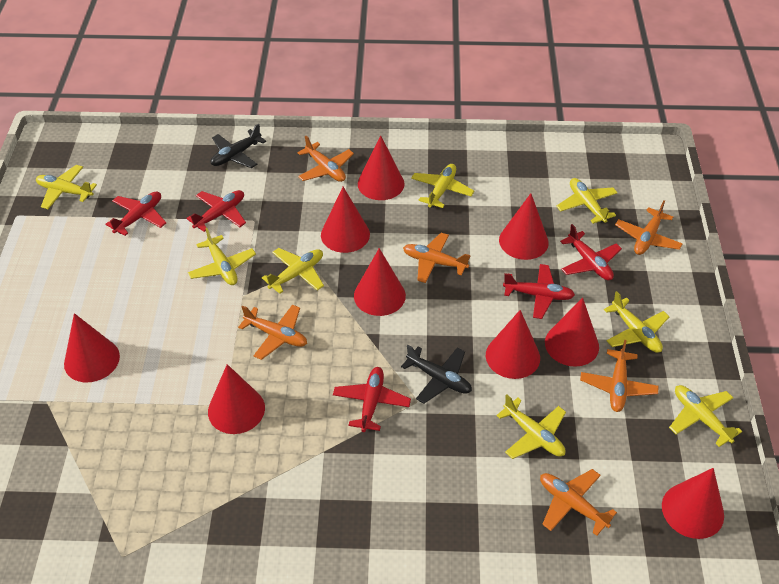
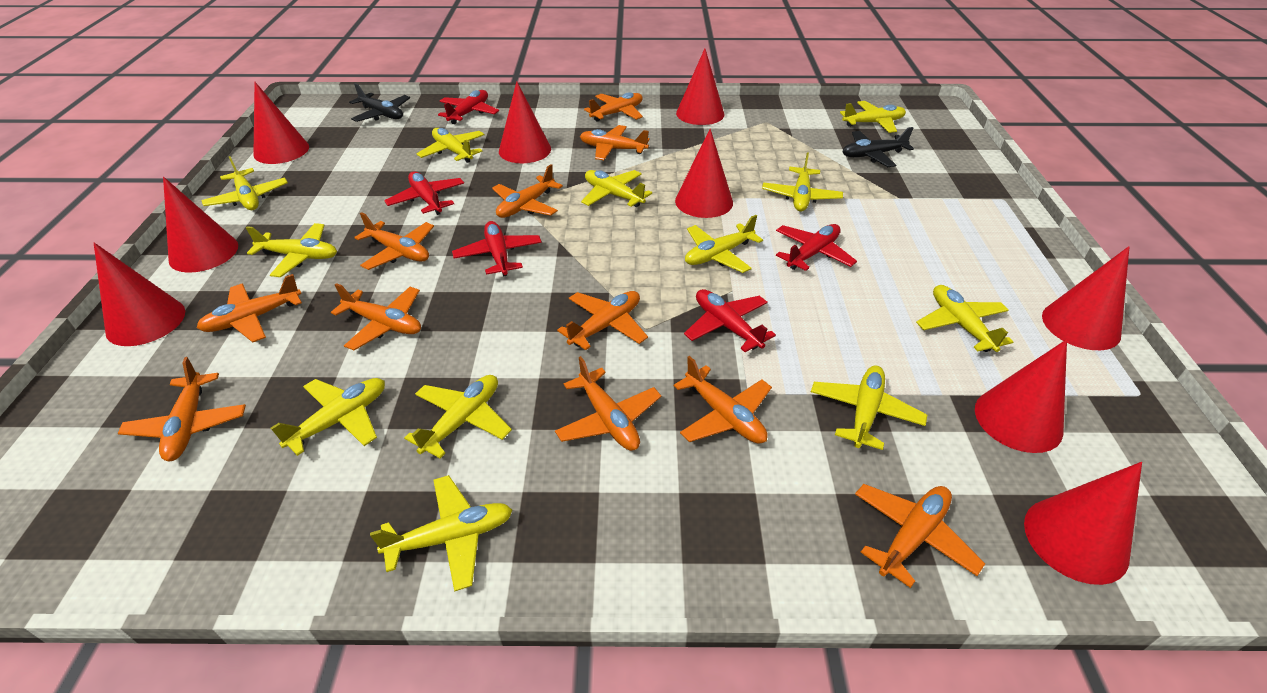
orange plane: [238,304,307,360] [297,136,354,182] [403,233,471,283] [540,469,617,536] [580,340,659,412] [615,200,682,255] = 6 -> [118,357,246,461] [197,274,302,342] [331,283,421,350] [354,212,434,270] [492,164,563,218] [555,356,661,451] [557,291,648,350] [580,125,650,160] [584,92,643,122] [674,356,772,444] [855,484,985,588] = 11
yellow plane: [36,165,97,209] [188,228,256,285] [262,248,324,294] [411,164,474,208] [496,395,566,459] [556,178,618,224] [604,291,669,353] [669,385,742,447] = 8 -> [201,156,288,210] [246,223,337,277] [271,378,385,456] [370,475,512,591] [404,375,512,459] [417,128,485,163] [581,170,652,207] [685,215,763,273] [762,153,843,211] [811,365,927,450] [840,101,906,133] [916,285,1013,352] = 12

